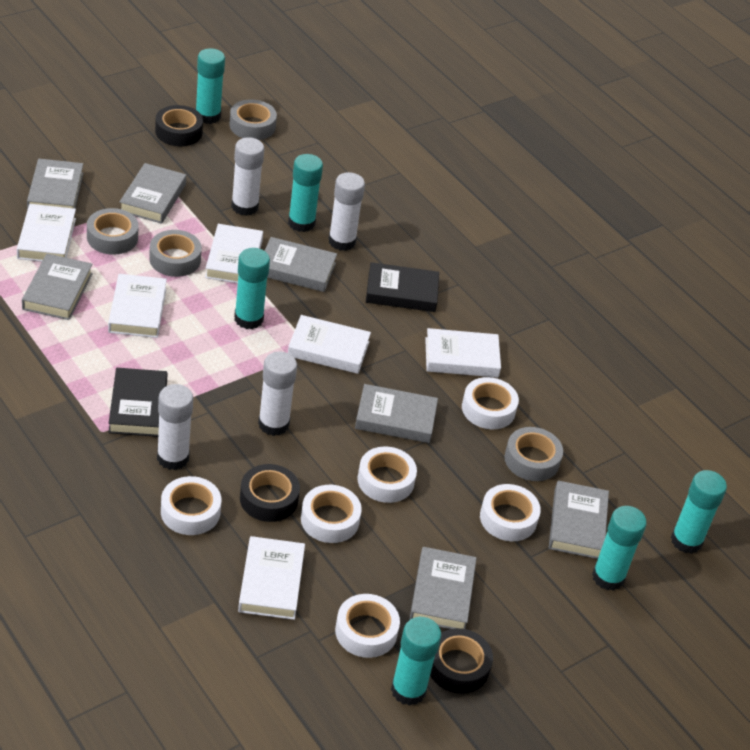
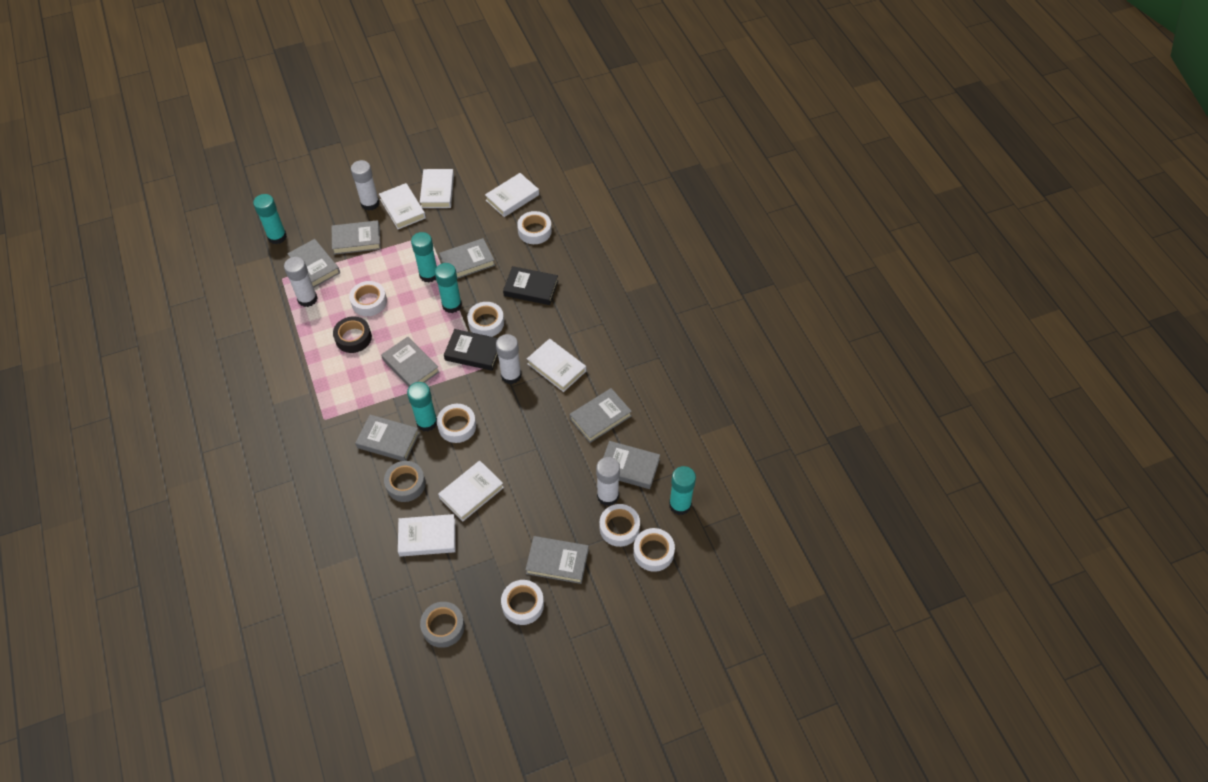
black tape: [155,105,203,147] [240,464,300,522] [430,628,493,694] = 3 -> [333,316,372,353] = 1
grey book: [22,253,93,320] [27,159,83,210] [120,163,186,224] [265,237,337,292] [355,384,438,443] [409,547,477,629] [549,481,609,559] = 7 -> [287,239,340,287] [332,220,381,255] [355,415,419,461] [381,337,439,387] [439,238,495,279] [525,536,589,584] [570,388,632,443] [603,441,660,489] = 8
grey tape: [87,208,139,255] [149,230,202,277] [229,99,277,140] [504,427,563,481] = 4 -> [384,461,426,502] [420,602,465,648] = 2
turquoise glue stick: [196,48,225,124] [234,248,270,329] [288,154,323,232] [391,617,441,706] [592,506,647,591] [671,470,727,554] = 6 -> [253,194,287,244] [407,382,437,431] [411,232,437,283] [435,263,462,313] [669,466,696,515] = 5
white tape: [161,476,221,535] [301,485,362,543] [335,594,400,658] [357,446,417,503] [462,377,519,429] [480,484,541,541] = 6 -> [349,281,387,316] [437,404,476,443] [467,302,504,337] [501,580,544,625] [517,211,552,244] [599,504,640,547] [633,528,675,572] = 7

